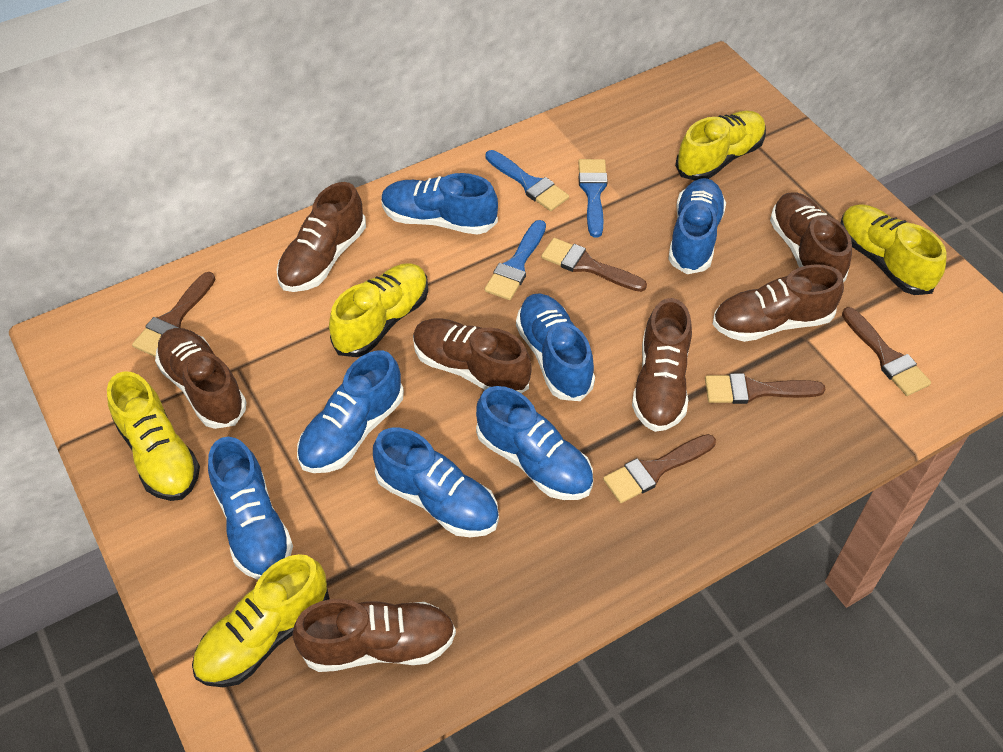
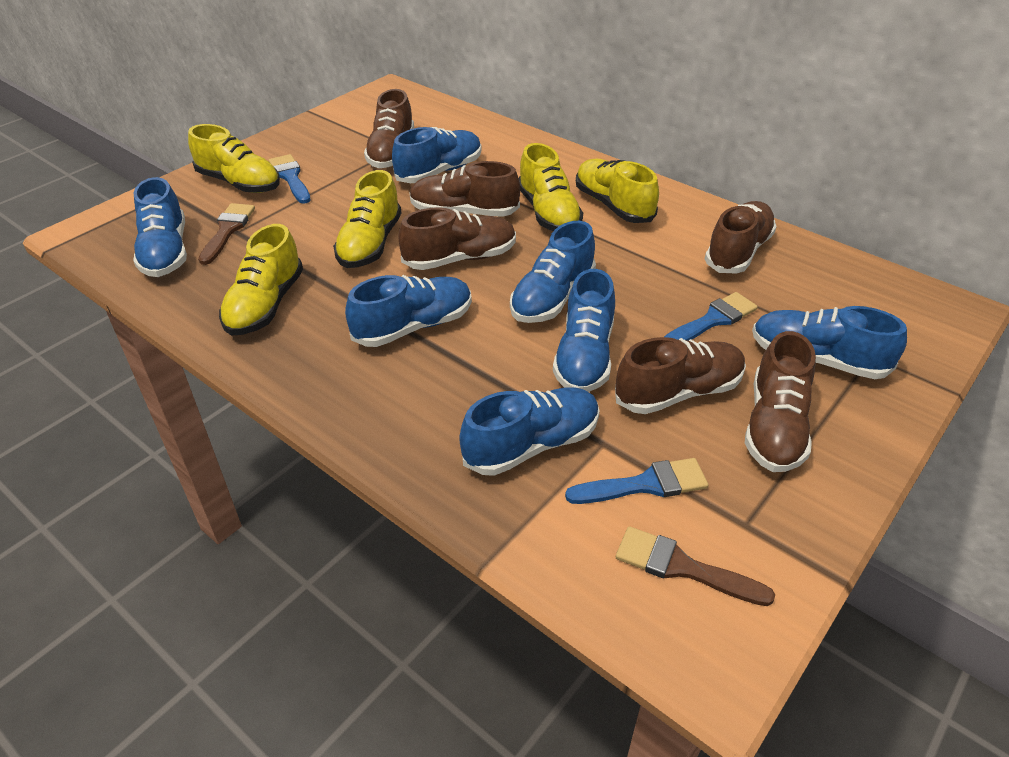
brown brush: [132,272,215,357] [541,238,647,292] [603,434,716,503] [705,373,825,404] [842,307,931,396] = 5 -> [198,203,255,265] [616,526,775,606] = 2
brown shoe: [155,328,247,429] [276,182,366,292] [292,599,456,672] [413,318,532,393] [632,298,692,432] [712,264,844,342] [770,192,852,282] = 7 -> [364,89,414,168] [398,207,516,270] [409,161,520,217] [615,337,746,414] [705,201,777,274] [745,331,816,472] = 6

